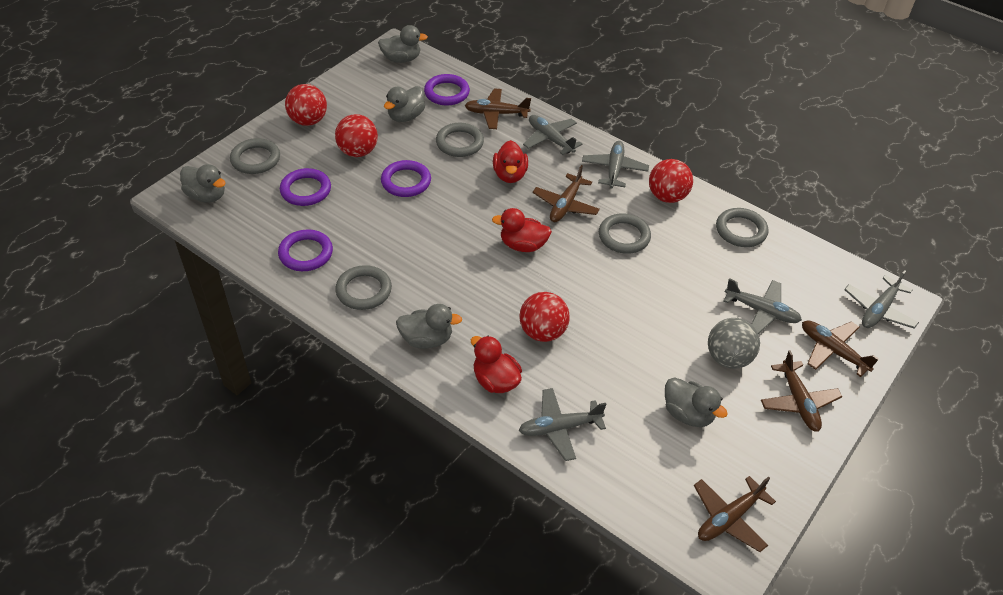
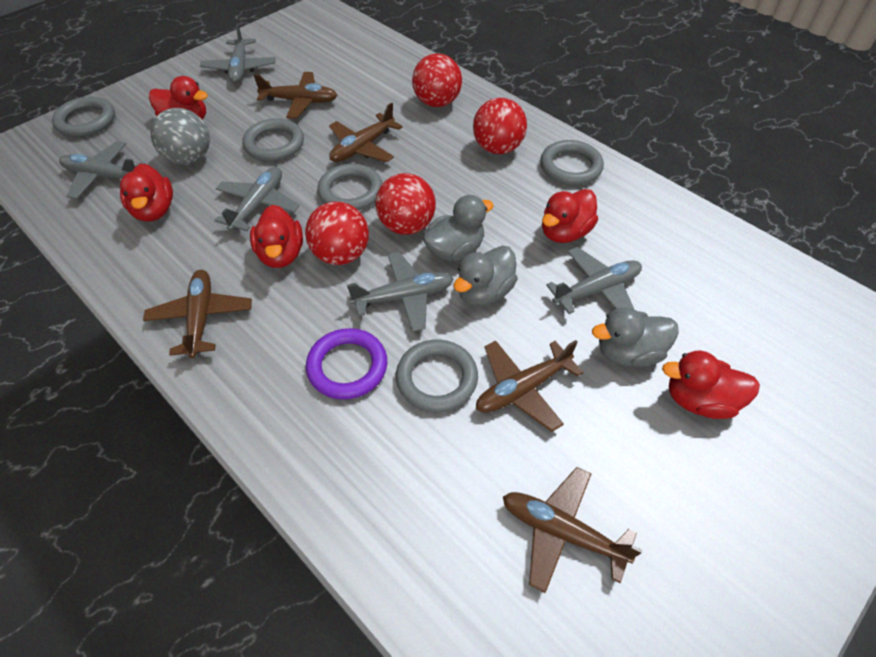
grey duck: [180,164,226,202] [378,25,428,63] [384,86,425,122] [396,304,462,349] [665,377,728,427] = 5 -> [423,195,494,261] [454,246,518,306] [592,307,679,367] = 3
purple ring: [278,229,333,271] [280,168,331,206] [381,160,431,197] [424,74,470,105] = 4 -> [306,328,387,400] = 1
red duck: [471,336,522,393] [492,208,552,252] [493,140,528,183] = 3 -> [120,164,173,222] [149,76,208,120] [250,205,303,268] [542,189,598,243] [662,351,760,419] = 5

